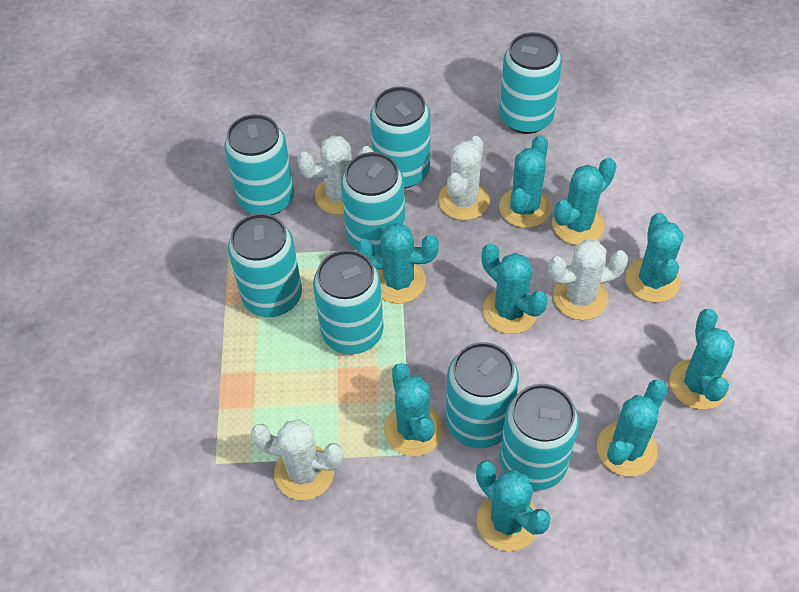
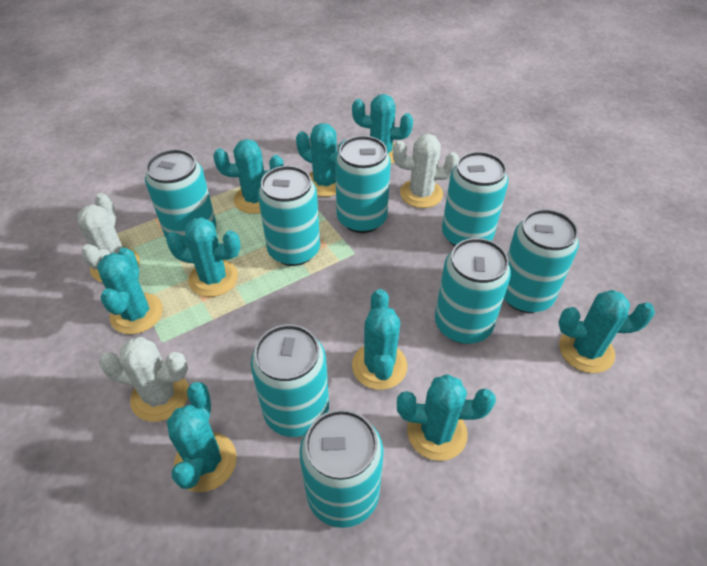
white cactus: [251,419,344,500] [297,135,374,215] [438,136,490,220] [548,239,628,320] = 4 -> [77,193,140,283] [99,337,189,422] [393,134,459,208] = 3

